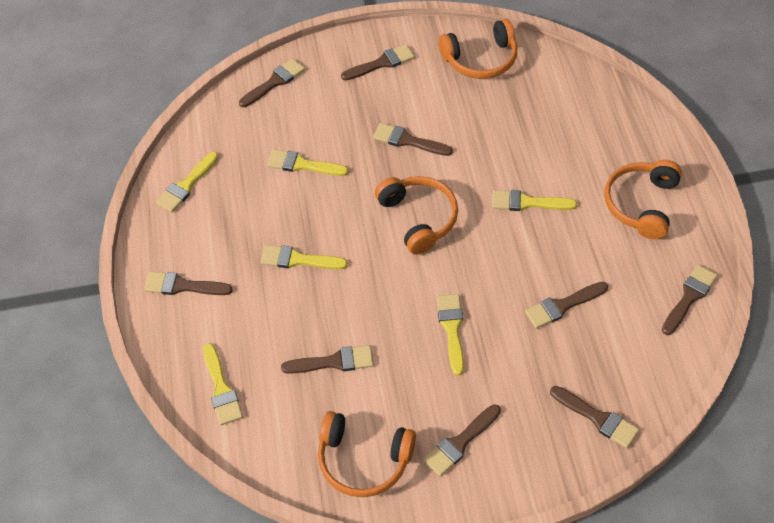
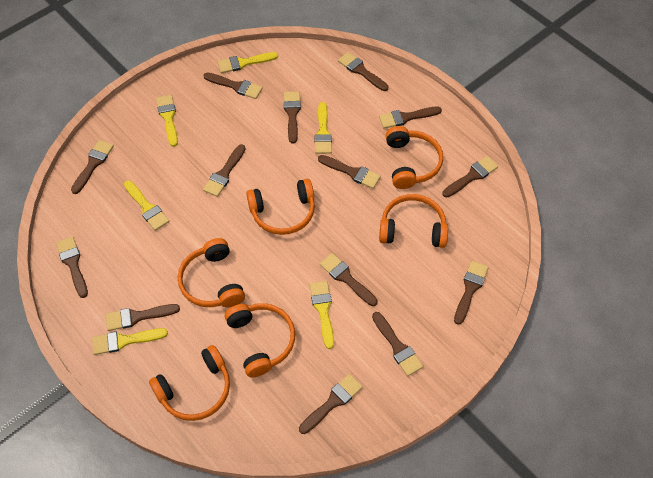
brown brush: [144,272,233,295] [239,58,305,107] [281,345,374,374] [341,44,415,81] [373,123,453,156] [423,404,501,476] [525,282,608,329] [550,386,639,448] [662,264,718,335] = 9 -> [56,236,88,298] [71,140,114,194] [106,304,180,331] [203,73,263,99] [203,144,246,197] [284,92,301,143] [299,374,363,434] [318,155,381,189] [320,253,378,306] [338,52,388,91] [372,312,423,376] [379,106,442,129] [443,156,498,197] [454,261,489,325] = 14
orange headphones: [318,411,416,497] [375,176,458,255] [439,19,517,79] [604,160,682,239] = 4 -> [149,345,230,421] [178,238,245,307] [225,303,295,378] [246,179,315,235] [379,194,448,248] [386,126,443,189] = 6

